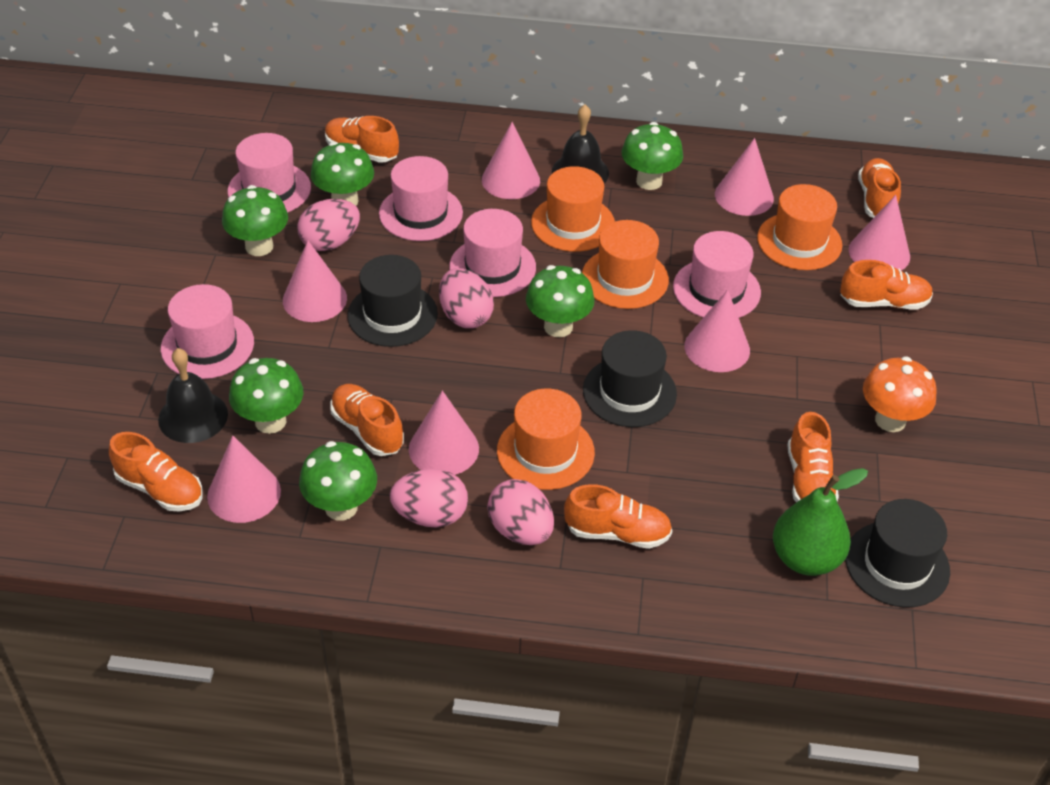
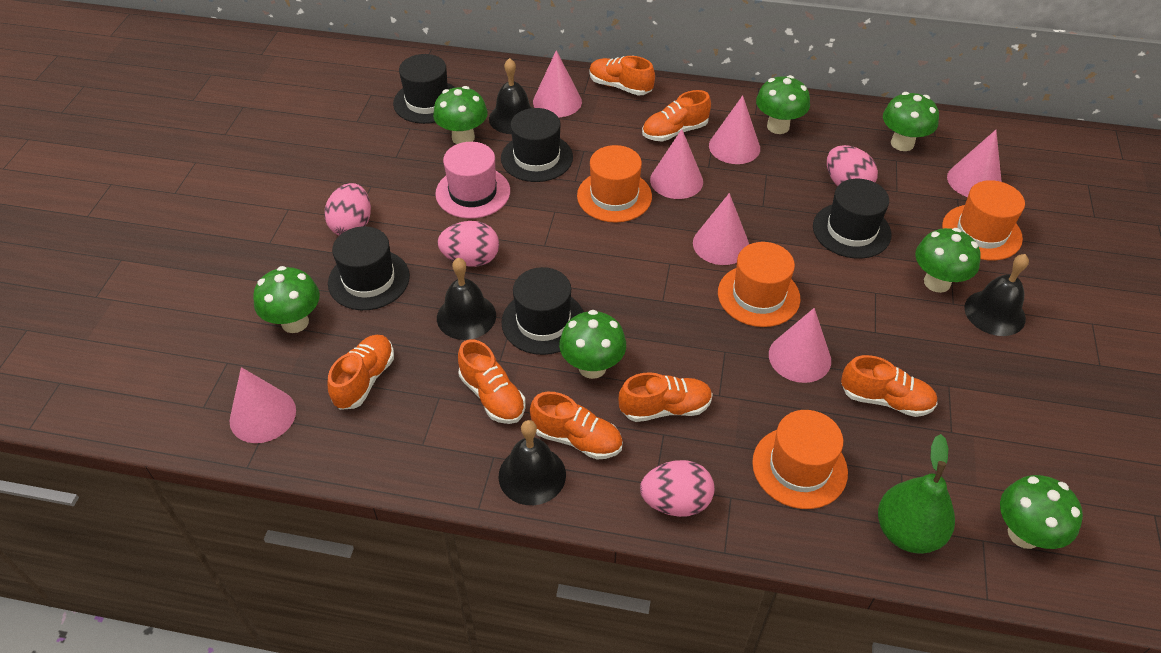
black bell: [158,348,228,443] [552,105,609,184] = 2 -> [437,258,496,340] [489,58,532,134] [498,420,566,505] [964,254,1029,336] = 4
black hat: [347,255,438,347] [583,330,677,427] [845,499,950,608] = 3 -> [328,226,410,310] [393,54,455,124] [501,108,573,182] [501,267,584,355] [813,179,891,259] = 5
green mushroom: [222,185,288,256] [229,358,304,434] [299,441,377,521] [311,142,374,206] [526,265,595,337] [621,122,683,190] = 6 -> [253,266,320,333] [433,86,488,144] [559,310,626,379] [756,75,810,134] [883,92,939,151] [915,228,981,293] [1000,475,1083,549] = 7
orange mushroom: [863,357,937,432] = 1 -> none = 0
pink hat: [161,284,254,379] [228,133,311,213] [379,156,463,241] [449,209,536,297] [673,231,761,318] = 5 -> [435,142,510,219] = 1

